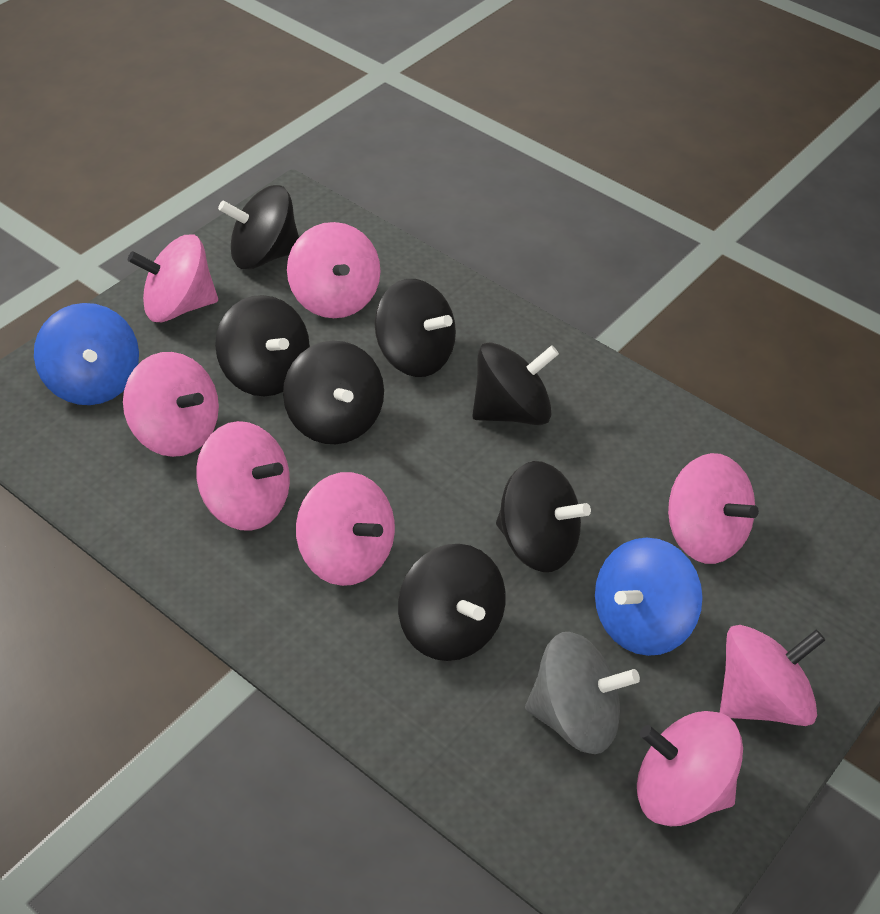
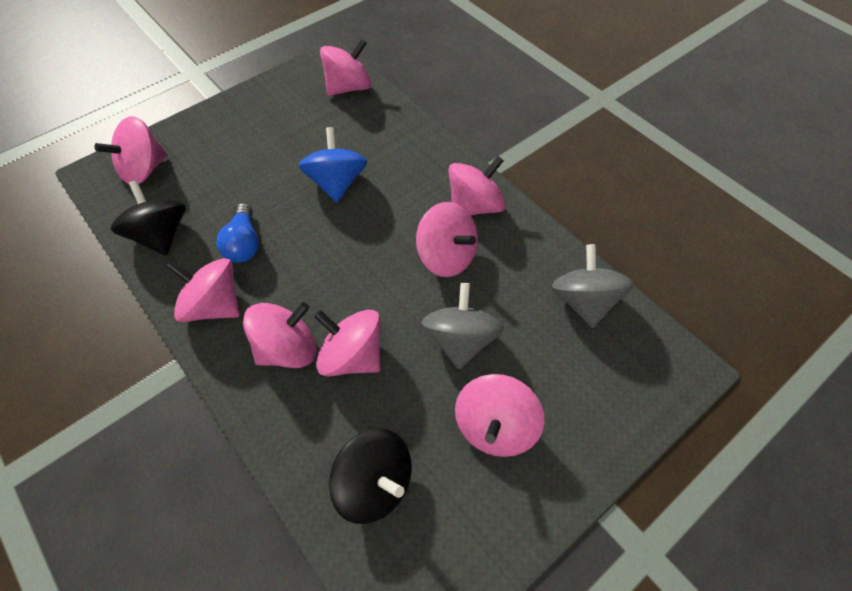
black spinning top: [215,295,310,396] [218,185,299,270] [283,341,384,444] [375,279,456,377] [398,544,506,661] [472,343,559,425] [496,461,591,572] = 7 -> [111,180,186,256] [329,429,412,524] = 2
blue light bulb: none = 0 -> [216,203,259,263] = 1
blue spinning top: [34,303,139,405] [595,538,703,656] = 2 -> [298,127,368,202] = 1
grey spinning top: [525,632,640,754] = 1 -> [421,283,504,369] [551,244,634,328] = 2

